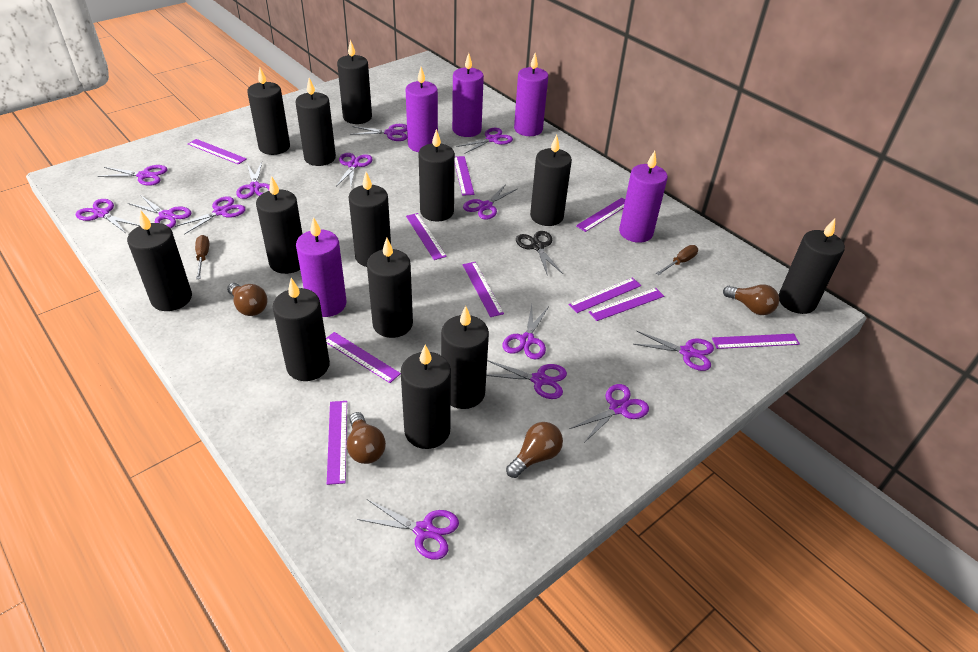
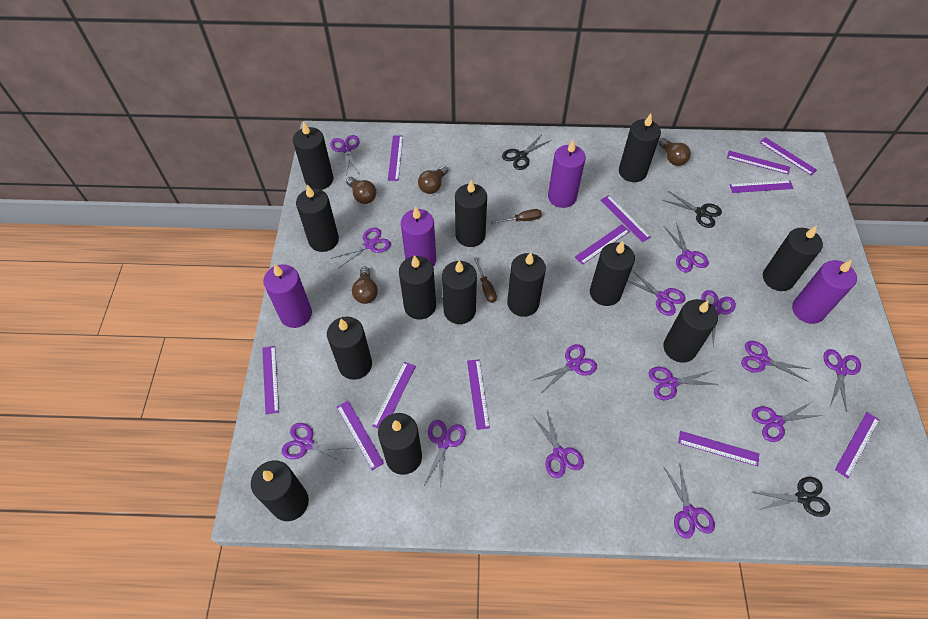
black scissors: [516,231,563,276] = 1 -> [502,135,551,170] [663,191,722,228] [753,477,830,517] = 3
purple candle: [296,217,347,317] [406,67,438,152] [452,53,484,137] [514,53,548,136] [619,151,668,243] = 5 -> [263,264,312,328] [401,206,436,266] [548,140,586,208] [792,260,857,324] = 4
purple ruler: [188,139,247,165] [326,332,401,383] [327,401,347,485] [406,213,447,260] [455,156,474,196] [463,262,504,317] [568,277,641,313] [576,198,625,232] [589,288,664,321] [712,334,800,349] = 10 -> [262,346,279,415] [337,401,384,470] [372,362,416,428] [388,135,403,181] [467,359,490,430] [575,225,630,265] [601,195,651,242] [678,431,759,466] [727,151,790,175] [730,180,794,193] [759,137,817,176] [835,412,879,478] = 12

